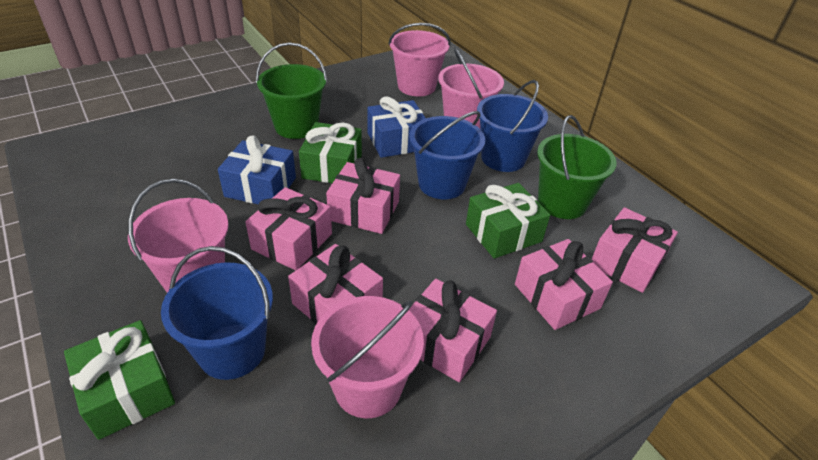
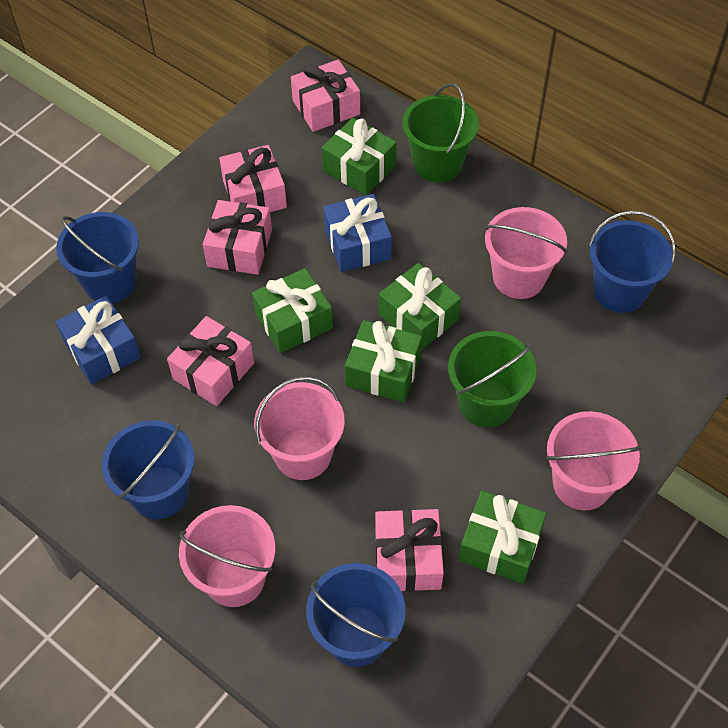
blue bucket: [161,246,273,380] [409,111,485,199] [477,80,548,172] = 3 -> [56,212,139,303] [102,420,195,519] [306,563,406,667] [589,211,676,313] = 4
green gift: [64,320,175,440] [299,122,362,183] [466,183,550,259] = 3 -> [252,268,333,353] [322,118,397,196] [345,320,422,402] [379,263,461,350] [459,491,546,584] = 5
pink gift: [245,187,332,271] [288,244,383,324] [326,158,400,234] [409,279,497,382] [515,239,613,330] [592,207,678,293] = 6 -> [167,316,254,406] [203,200,272,275] [219,145,287,212] [291,60,360,132] [375,509,444,592] = 5

